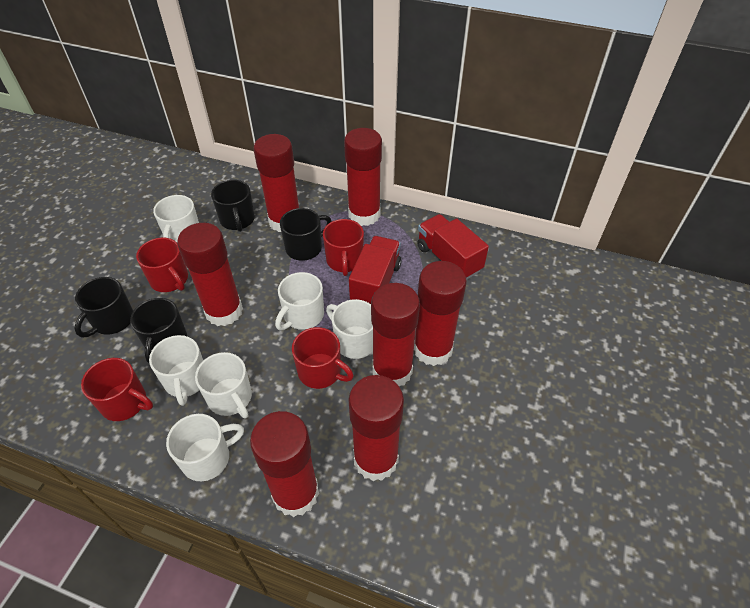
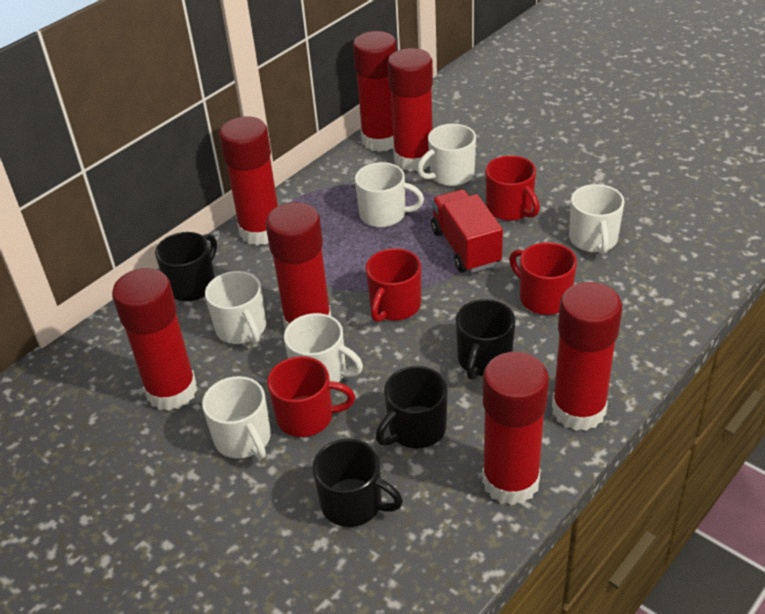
red truck: [349,236,402,304] [417,214,489,280] = 2 -> [431,189,503,273] = 1

